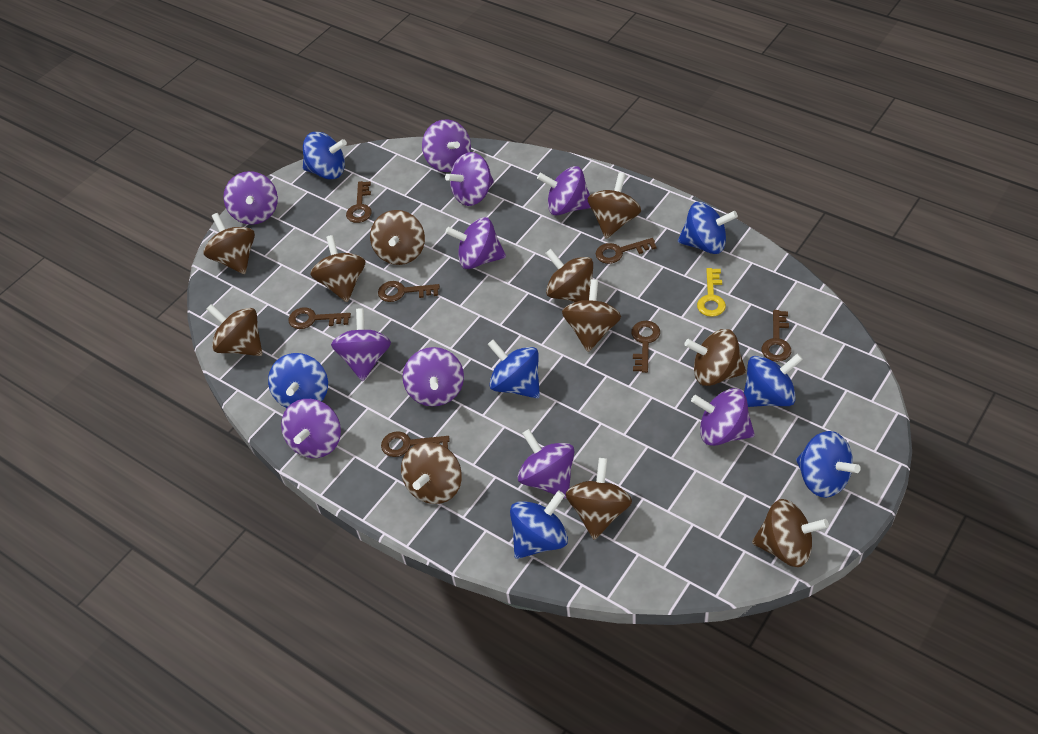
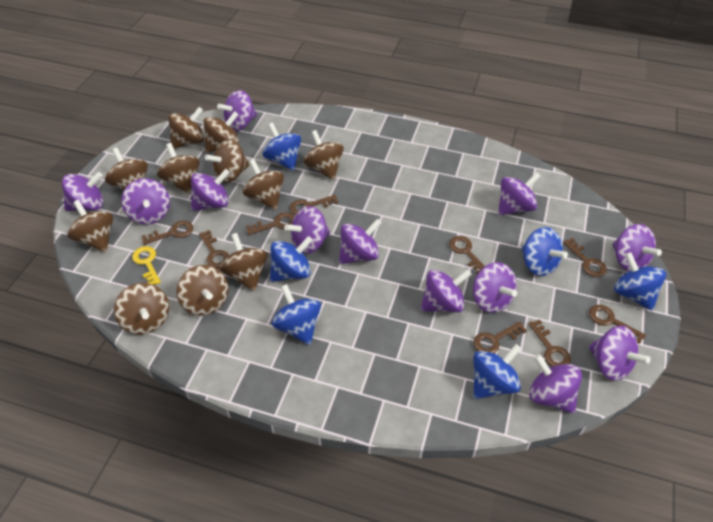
blue spinning top: [268,353,328,408] [303,132,347,179] [487,340,540,398] [510,490,568,559] [678,202,738,254] [744,353,803,407] [796,431,861,498] = 7 -> [262,123,301,171] [270,236,313,282] [272,284,321,345] [473,344,522,399] [521,227,568,276] [614,252,666,311] = 6
brown key: [289,307,351,329] [346,181,372,223] [378,281,440,302] [381,431,450,457] [596,238,657,264] [631,321,660,373] [762,310,791,362] = 7 -> [142,221,193,245] [199,230,229,268] [246,212,295,235] [290,195,338,215] [449,236,485,274] [473,321,527,353] [528,319,571,367] [563,238,607,277] [589,305,646,344] = 9
purple spinning top: [223,171,278,225] [281,399,341,458] [331,309,391,381] [403,347,464,406] [422,119,471,172] [445,152,494,206] [445,217,506,269] [518,429,575,499] [537,166,591,216] [691,388,755,446] = 10 -> [62,172,104,211] [121,178,170,224] [191,169,230,211] [217,90,257,131] [284,206,330,254] [339,219,381,264] [421,269,472,312] [473,262,517,313] [498,172,540,215] [529,354,582,414] [589,326,651,381] [612,224,662,272] = 12

